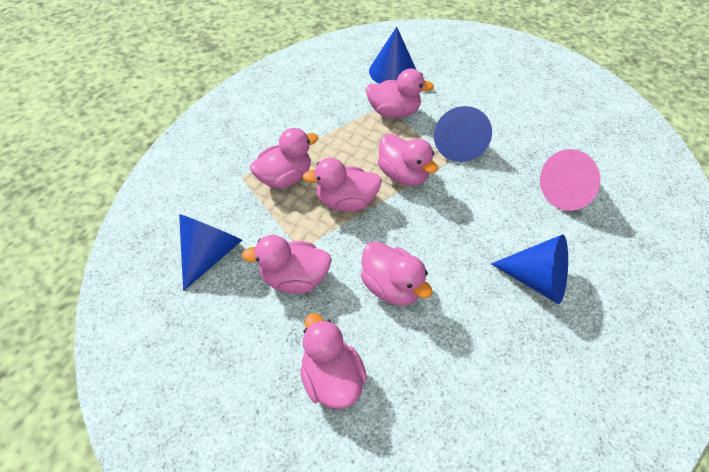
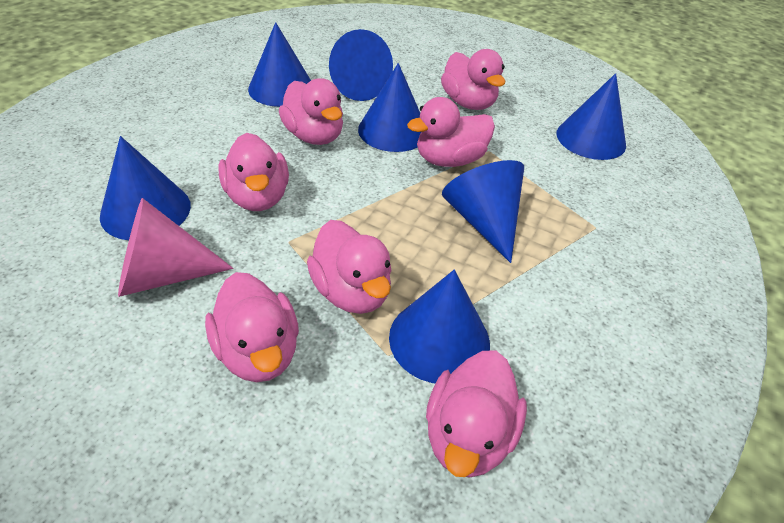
blue cone: [179,214,242,291] [369,27,416,84] [434,106,492,162] [491,234,568,304] = 4 -> [100,136,191,240] [248,22,311,107] [329,29,393,101] [358,63,421,152] [389,270,490,384] [442,160,524,263] [556,73,626,160] = 7

